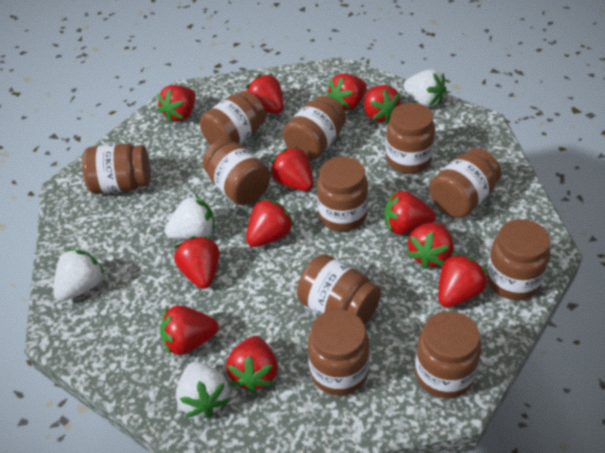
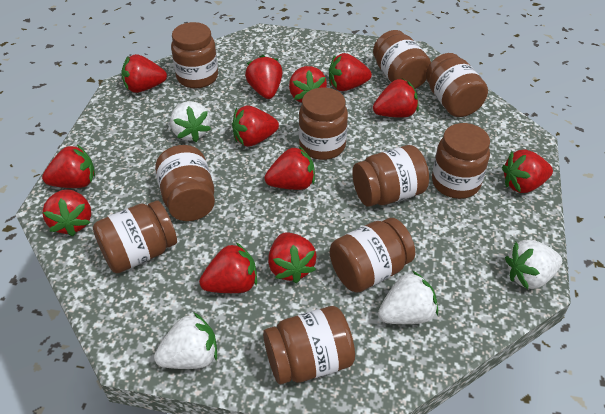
brown jar: [82,143,151,194] [200,91,266,145] [203,139,271,205] [283,96,346,161] [297,254,381,325] [308,309,370,396] [317,157,368,231] [386,103,435,174] [415,311,481,398] [429,148,501,218] [486,219,550,300] = 11 -> [93,201,177,273] [155,145,215,221] [171,22,218,88] [263,306,355,384] [299,87,348,160] [330,218,415,292] [352,145,429,207] [373,30,431,89] [426,53,488,117] [432,123,490,199] = 10

